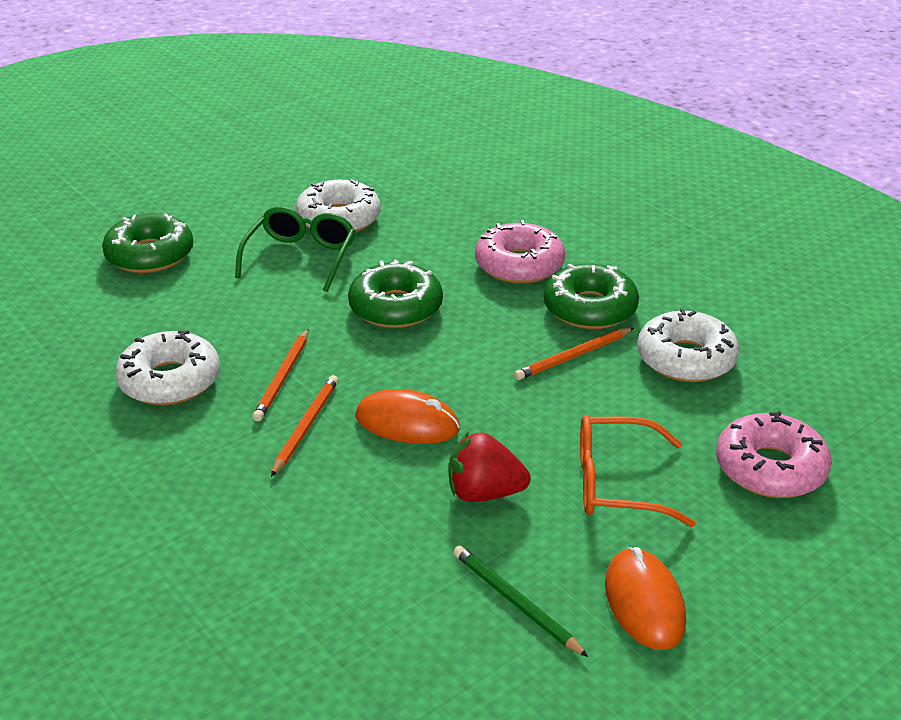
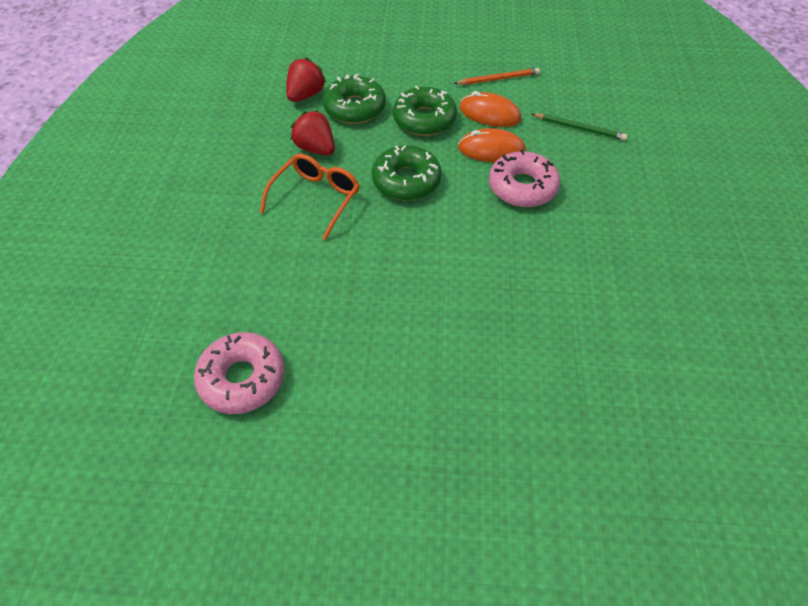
green glasses: [235,206,355,292] = 1 -> none = 0
orange pencil: [252,329,309,421] [271,375,338,477] [514,328,634,380] = 3 -> [453,68,540,85] = 1
red strawberry: [449,431,531,502] = 1 -> [286,57,326,102] [291,110,335,156] = 2
white donut: [115,330,220,405] [295,179,381,233] [637,309,739,382] = 3 -> none = 0

